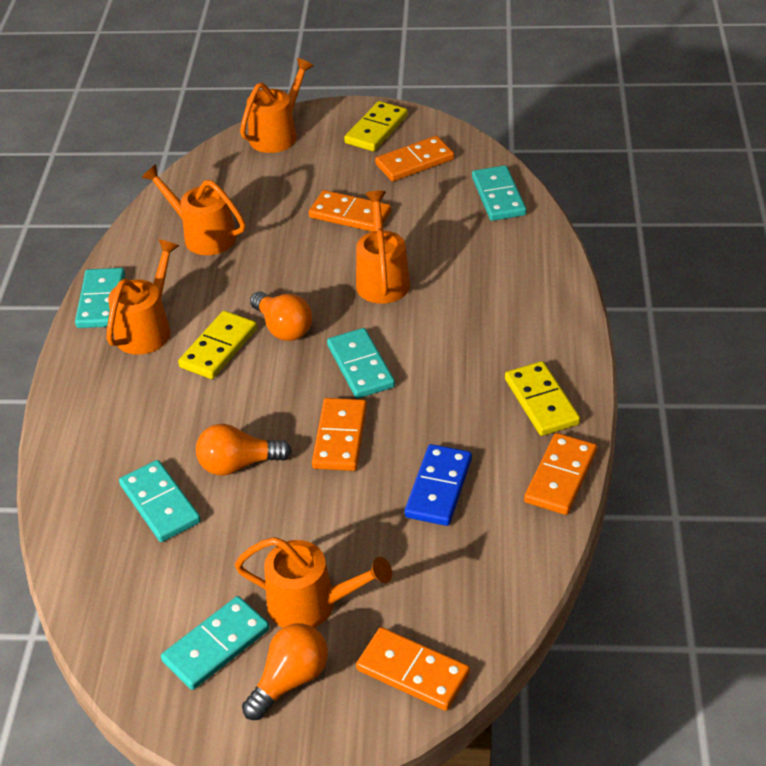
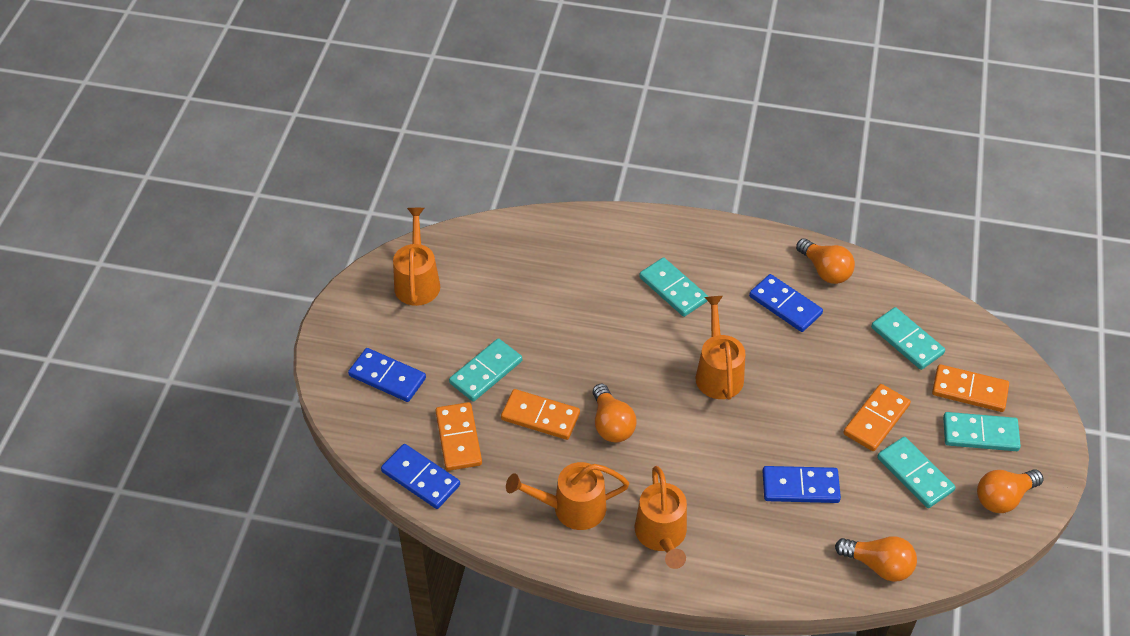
blue domino: [405,444,472,526] = 1 -> [348,348,426,402] [381,444,460,509] [749,274,823,332] [763,466,841,503] = 4
orange domino: [309,190,391,232] [312,398,367,471] [356,627,470,711] [375,136,454,181] [524,433,597,515] = 5 -> [435,402,482,471] [501,389,580,440] [843,384,911,451] [932,364,1009,412] = 4
orange light bulb: [196,424,292,476] [242,623,328,720] [250,291,312,341] = 3 -> [592,384,636,443] [796,238,855,284] [835,536,917,582] [977,469,1043,513] = 4
orange watering can: [106,239,179,355] [141,164,246,255] [235,537,392,628] [240,58,314,153] [356,191,410,304] = 5 -> [393,208,440,306] [506,462,629,530] [635,466,687,569] [696,296,745,400] = 4
yellow domino: [178,311,257,379] [344,101,408,151] [505,361,580,436] = 3 -> none = 0

